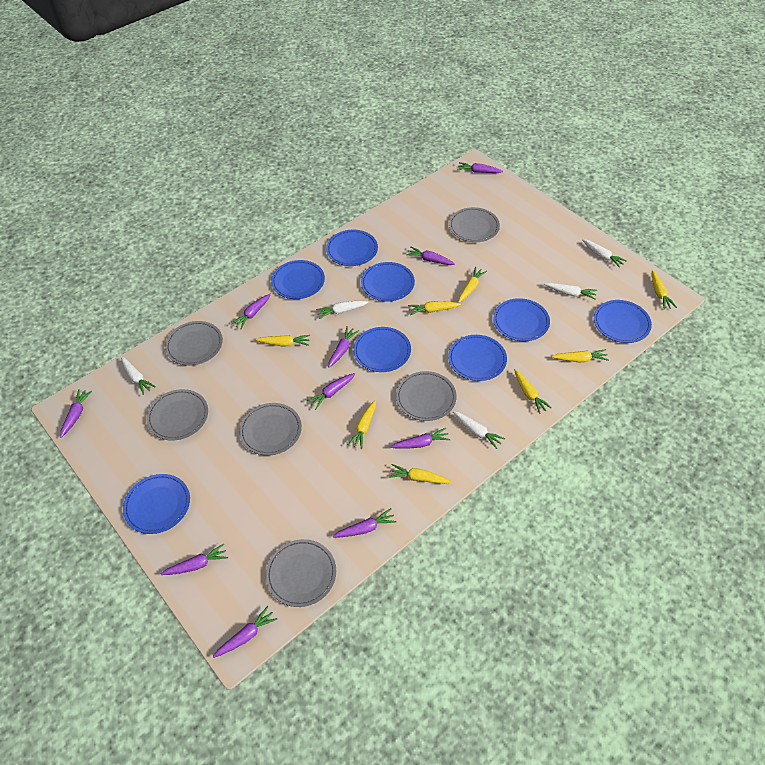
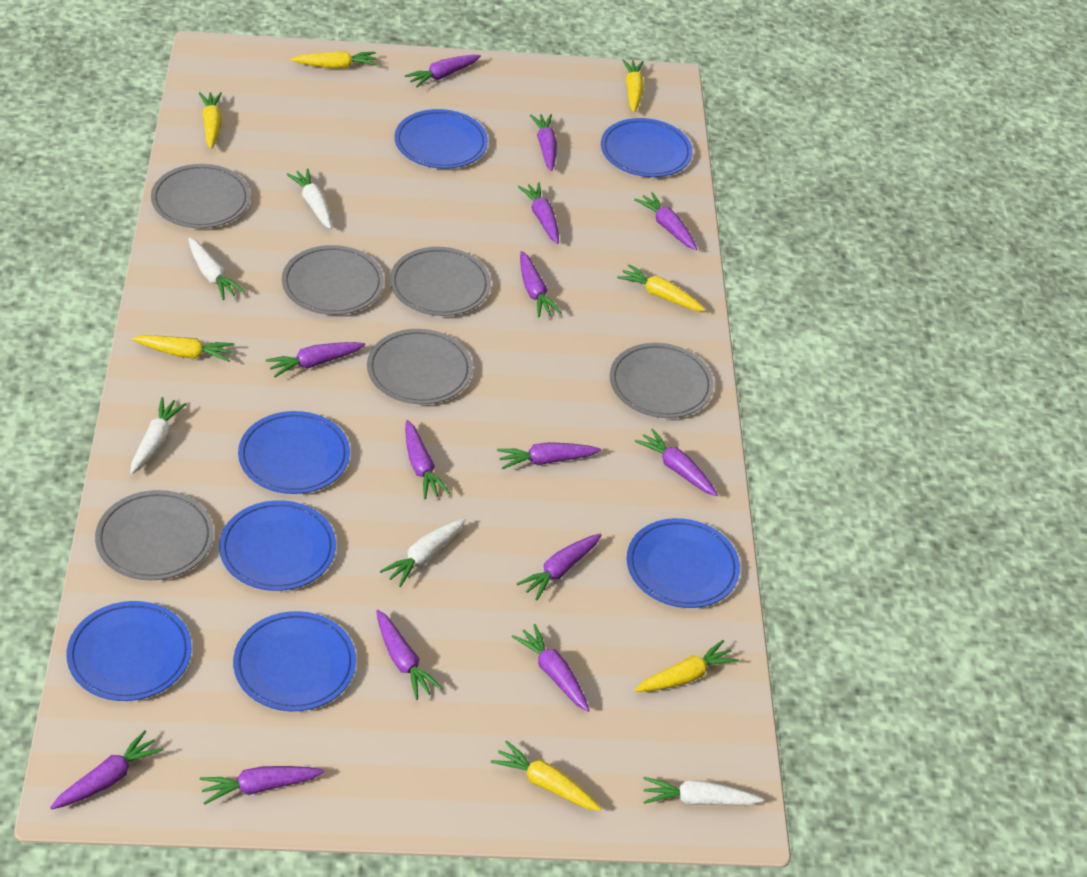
blue plate: [123,474,190,534] [271,260,325,299] [326,230,378,266] [353,327,411,372] [361,262,415,302] [448,335,507,381] [493,298,550,341] [594,300,652,343] = 8 -> [66,601,192,701] [219,500,336,591] [233,611,356,711] [238,411,350,494] [395,109,488,169] [601,118,693,177] [627,518,740,608] = 7
purple carrot: [60,389,92,438] [161,544,228,575] [213,606,278,658] [231,294,271,330] [307,373,355,409] [328,326,359,368] [333,508,397,537] [390,428,451,449] [406,247,455,265] [457,162,503,173] = 10 -> [50,730,164,810] [199,766,324,805] [266,342,365,377] [376,610,442,700] [404,55,481,88] [405,420,450,499] [497,442,601,469] [512,624,590,712] [516,534,601,600] [518,182,559,244] [520,251,562,317] [530,114,557,171] [634,192,697,250] [635,429,718,496] = 14
yellow carrot: [255,335,310,346] [348,400,376,449] [389,464,452,484] [408,301,461,315] [459,267,487,303] [514,369,552,414] [552,349,609,362] [652,270,677,310] = 8 -> [132,335,235,362] [199,92,222,149] [291,51,378,69] [491,740,601,811] [617,264,705,311] [622,59,644,112] [634,640,739,692] = 7

